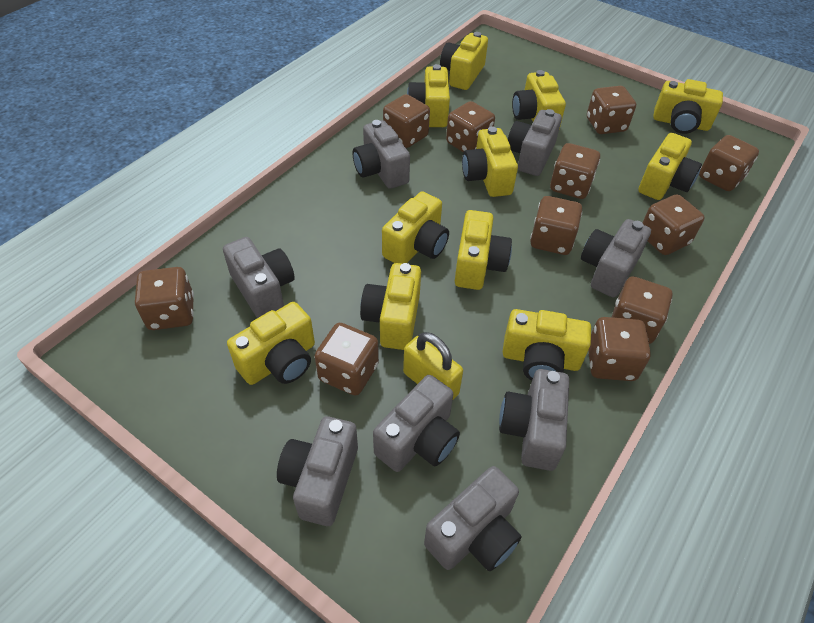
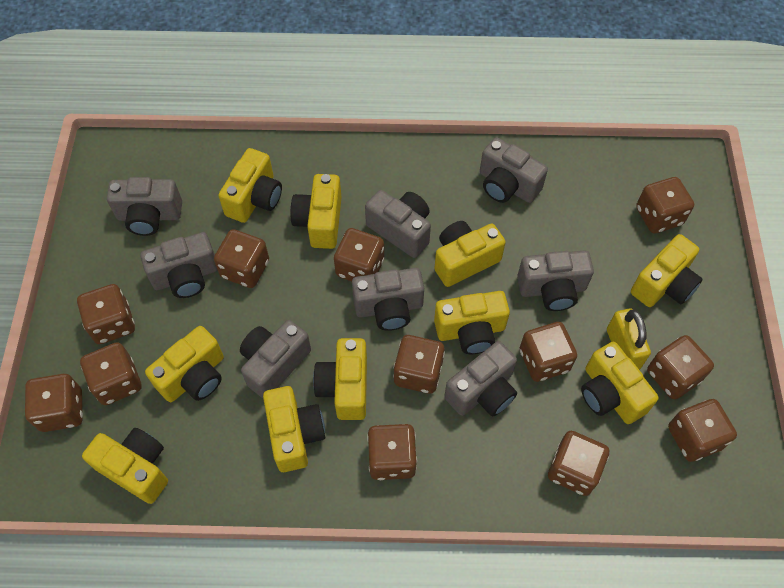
brown dice: [135,267,194,330] [314,323,379,395] [383,94,430,148] [446,101,495,152] [530,196,582,255] [550,143,600,199] [587,86,636,134] [588,317,651,381] [612,276,673,344] [643,194,705,255] [699,135,759,191] = 11 -> [25,374,83,432] [77,284,135,344] [80,342,142,405] [214,229,269,288] [334,228,384,281] [367,424,417,480] [394,335,445,394] [520,322,577,382] [548,431,609,496] [636,177,694,234] [647,335,714,399] [668,399,737,462] = 12
yellow camera: [227,302,315,385] [360,263,421,350] [382,191,449,264] [407,64,450,127] [440,32,488,90] [455,210,512,290] [462,127,518,197] [503,309,591,380] [512,70,566,129] [638,133,702,200] [653,79,723,134] = 11 -> [82,428,168,504] [145,326,224,402] [218,148,282,223] [263,386,325,472] [290,174,342,249] [313,338,367,420] [434,221,506,287] [434,291,510,354] [581,342,659,424] [631,234,703,307] = 10

